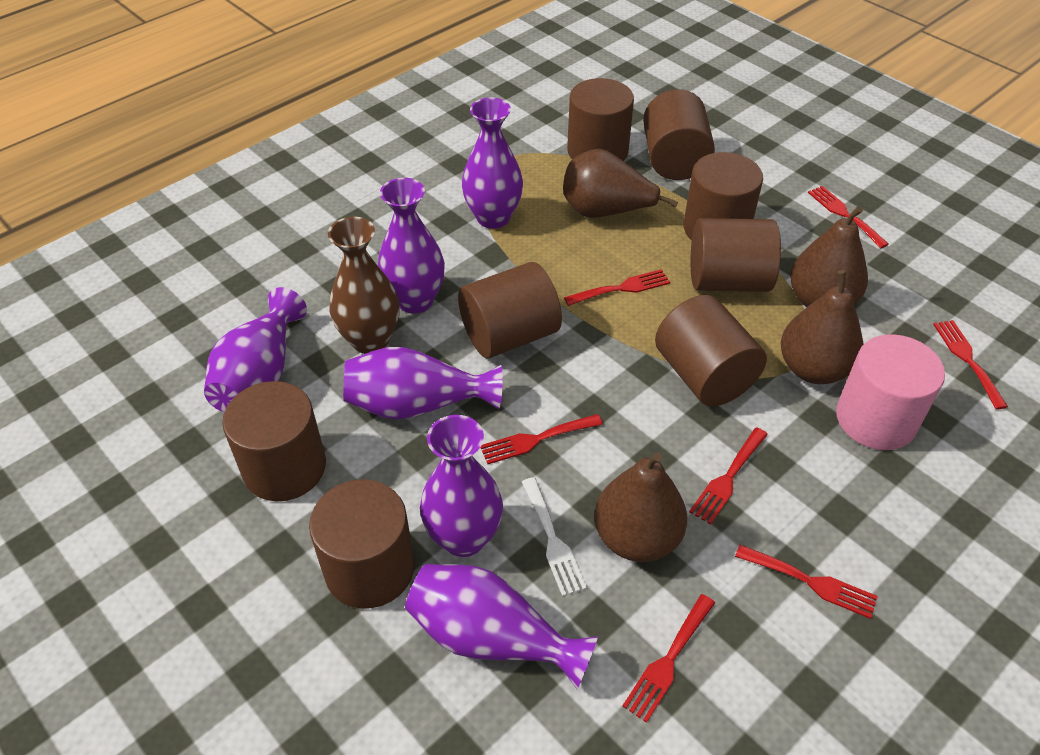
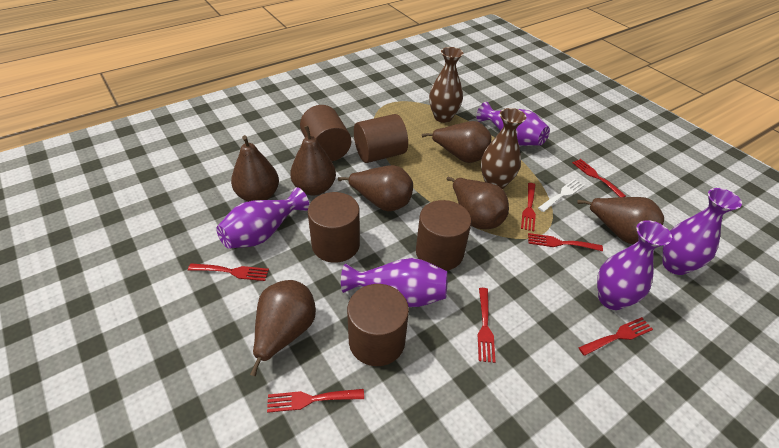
brown cylinder: [222,381,326,501] [309,480,415,609] [458,262,562,358] [567,78,634,161] [643,89,715,180] [655,295,767,407] [683,152,763,240] [691,218,781,292] = 8 -> [300,105,351,161] [308,192,360,263] [347,284,409,366] [354,114,408,163] [416,200,471,271] = 5
brown pear: [563,149,678,218] [594,452,687,562] [781,270,863,384] [790,206,868,307] = 4 -> [231,135,279,202] [250,280,316,376] [290,125,336,195] [338,165,413,211] [422,121,492,163] [447,177,509,229] [577,197,664,244] = 7
brown vase: [328,217,399,354] = 1 -> [429,47,463,123] [481,108,526,189] = 2
pink cylinder: [836,334,945,450] = 1 -> none = 0
purple vase: [204,287,307,412] [343,347,503,419] [378,178,445,313] [405,564,598,689] [420,415,503,557] [462,98,523,229] = 6 -> [216,187,309,249] [341,258,448,307] [476,102,550,146] [597,220,672,310] [662,188,742,275] = 5

